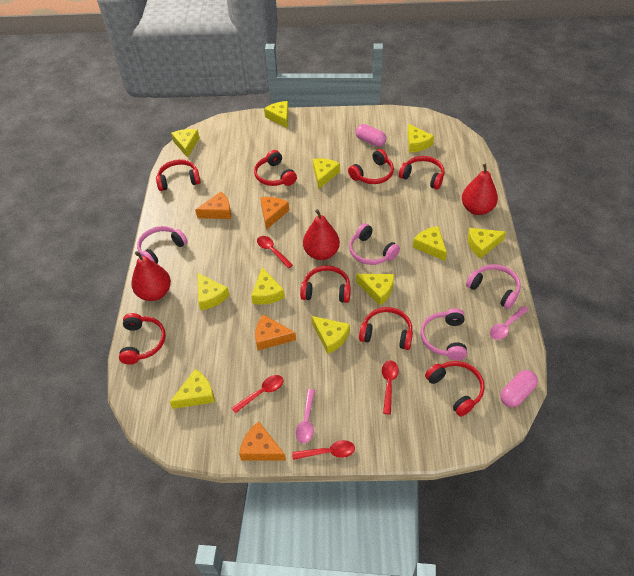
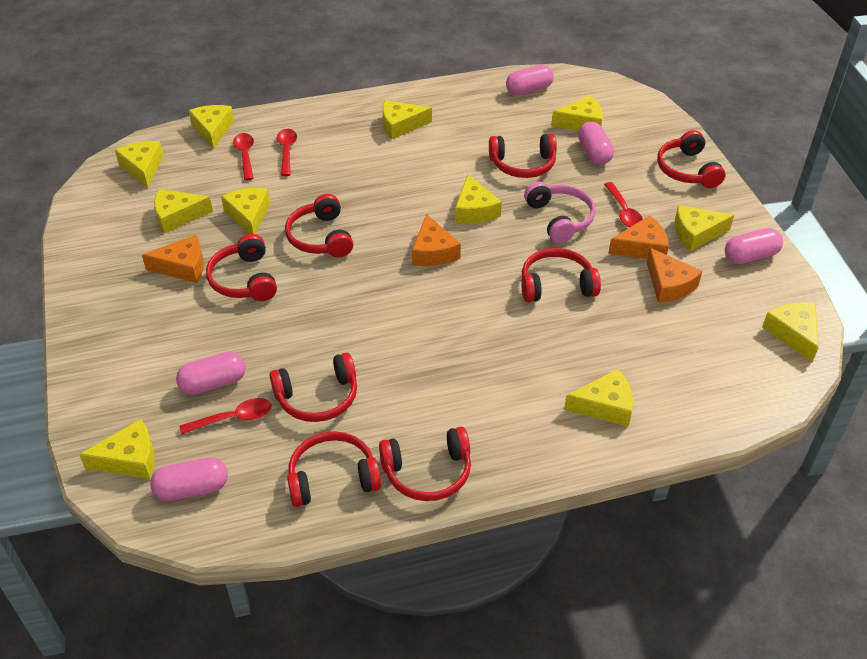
pink capsule: [356,124,386,147] [500,370,538,407] = 2 -> [150,457,228,501] [176,352,246,395] [506,64,554,96] [578,122,614,165] [725,228,783,264] = 5
pink headphones: [137,226,188,263] [349,223,400,265] [421,308,467,360] [466,264,521,309] = 4 -> [524,182,596,243] = 1
pink spoon: [296,389,315,443] [490,306,529,340] = 2 -> none = 0
red pear: [131,251,171,301] [303,209,340,260] [462,164,498,215] = 3 -> none = 0

